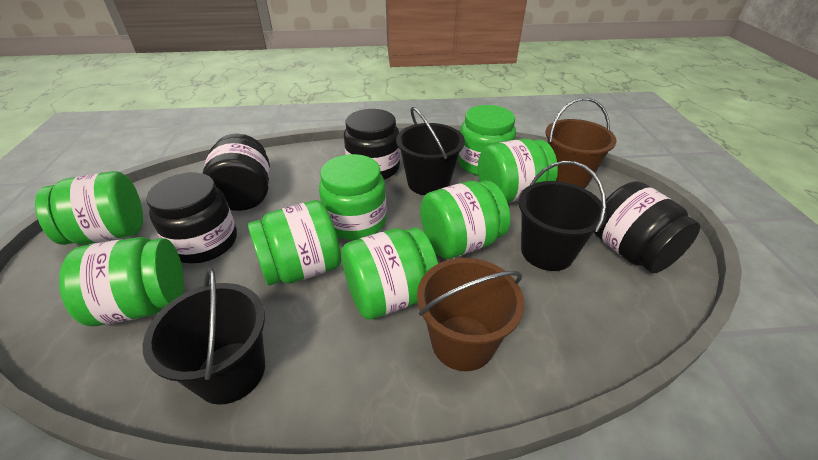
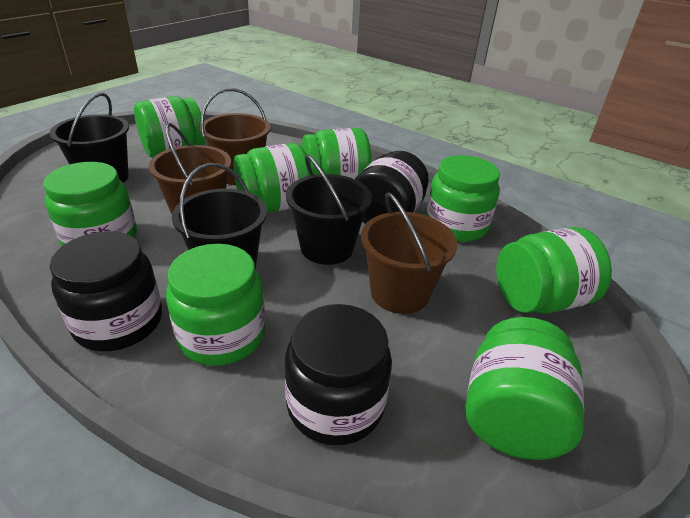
black jar: [146,172,237,264] [203,133,270,211] [344,109,400,180] [594,181,701,273] = 4 -> [50,232,162,351] [285,304,392,445] [355,151,429,224] = 3
brown bucket: [417,258,525,371] [546,98,617,188] = 2 -> [148,123,231,214] [200,88,271,185] [361,192,457,314] = 3

